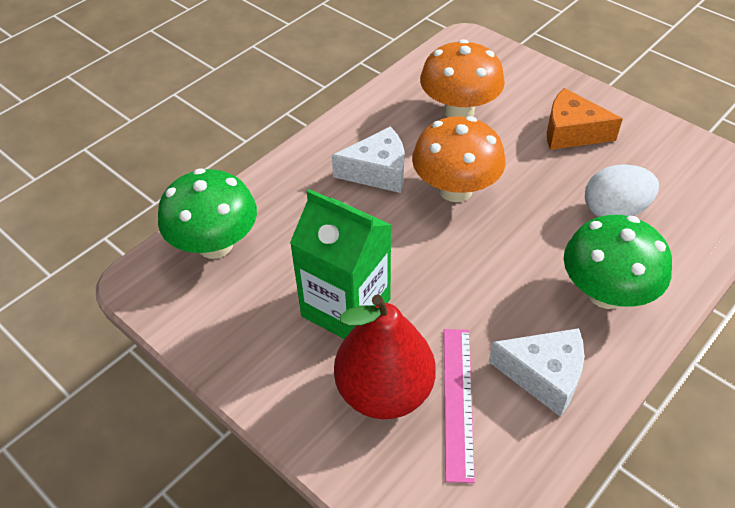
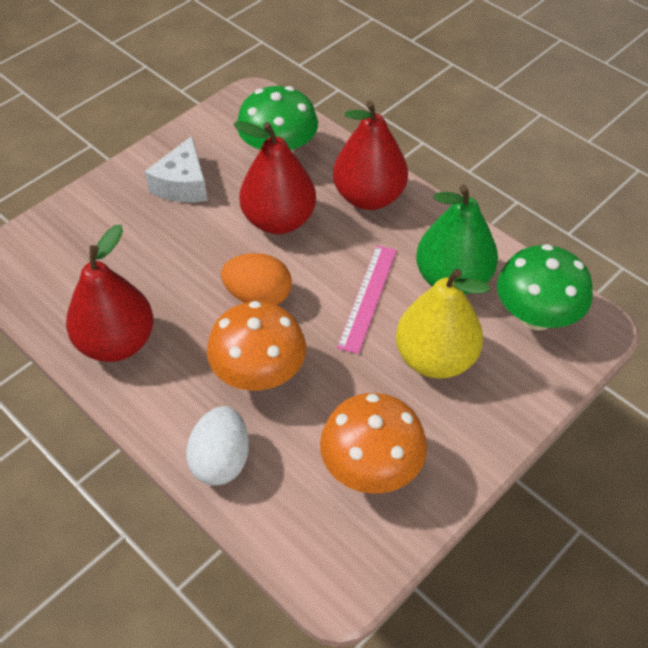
green carton: [290,189,391,339] = 1 -> none = 0
green pear: none = 0 -> [416,185,498,294] = 1
orange cheese: [547,88,623,150] = 1 -> none = 0
orange egg: none = 0 -> [221,253,292,305] = 1
red pear: [334,294,436,419] = 1 -> [66,225,154,362] [233,121,316,234] [333,101,408,210] = 3
white cheese: [332,127,405,193] [489,328,584,417] = 2 -> [145,136,207,202] = 1
yellow pear: none = 0 -> [396,269,490,379] = 1

